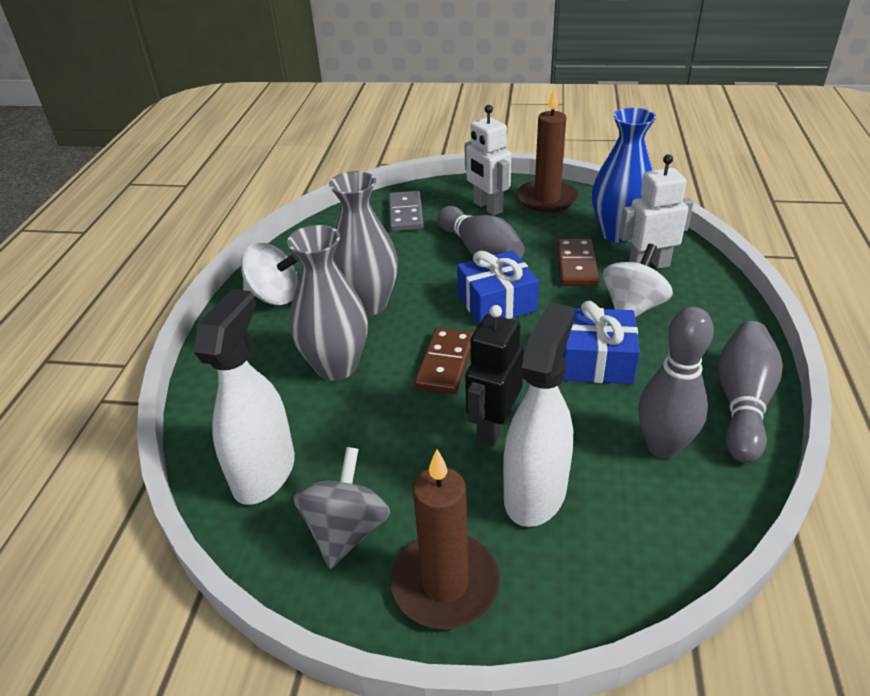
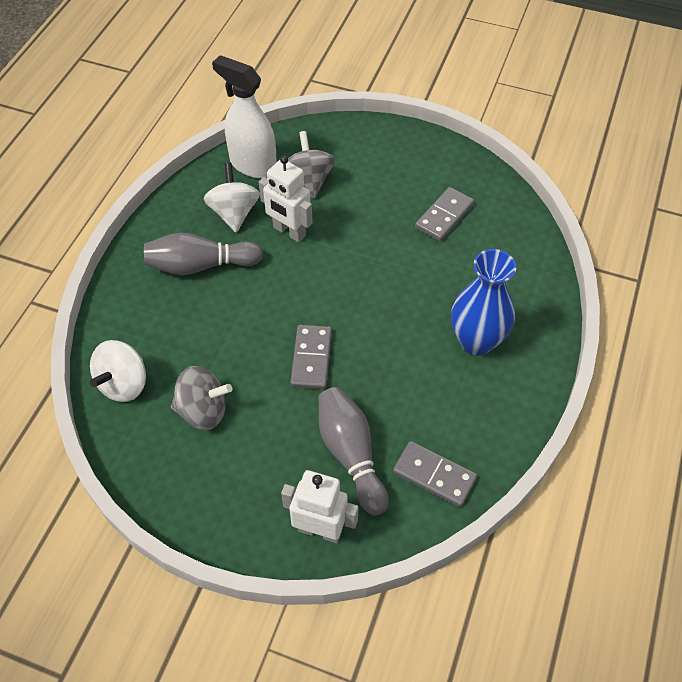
black robot: [465,305,524,446] = 1 -> none = 0
blue gift: [457,250,539,325] [563,301,640,384] = 2 -> none = 0
brown candle: [391,449,500,629] [517,88,578,213] = 2 -> none = 0
brown domino: [414,328,473,394] [556,239,599,286] = 2 -> none = 0
grey bowling pin: [437,206,525,259] [638,307,714,459] [718,321,783,463] = 3 -> [144,233,263,275] [319,387,389,516] = 2
grey domino: [389,191,424,231] = 1 -> [290,325,332,389] [393,441,477,507] [415,187,474,241] = 3
grey spinning top: [294,447,390,569] = 1 -> [171,366,232,430] [288,131,335,199] = 2
grey vase: [287,225,368,381] [329,171,398,316] = 2 -> none = 0
white spray bottle: [194,289,295,505] [503,302,575,527] = 2 -> [212,55,277,178] = 1

